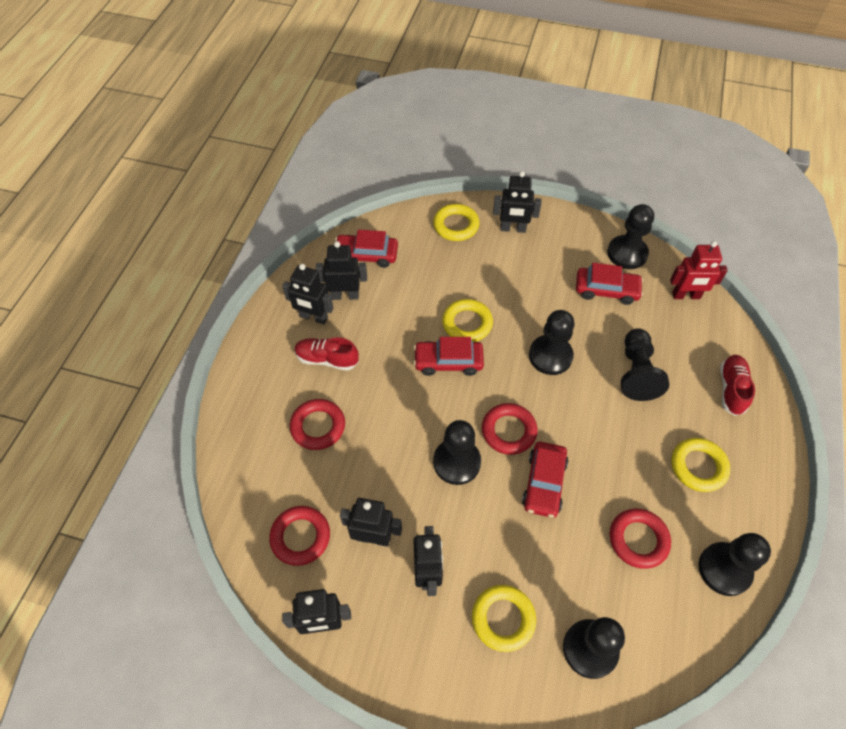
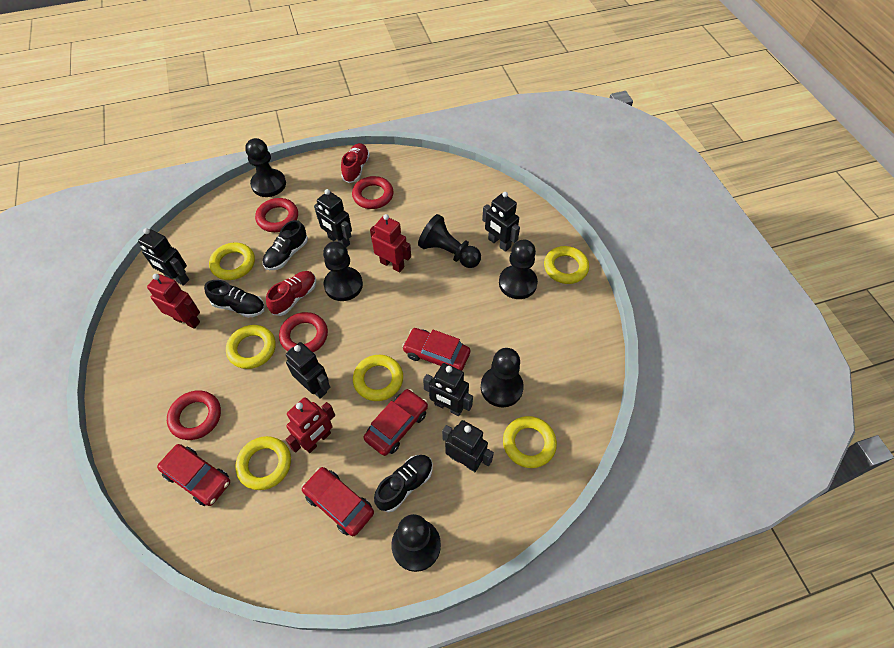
black shoe: none = 0 -> [204,280,265,318] [263,220,308,270] [374,455,433,512] = 3
red robot: [670,241,728,299] = 1 -> [147,274,200,329] [286,397,335,453] [370,214,411,272] = 3
yellow ring: [433,204,479,241] [442,299,493,342] [472,585,536,652] [671,438,730,492] = 4 -> [209,242,255,280] [226,325,276,369] [235,436,291,490] [353,355,403,401] [503,416,557,468] [544,246,589,284] = 6

